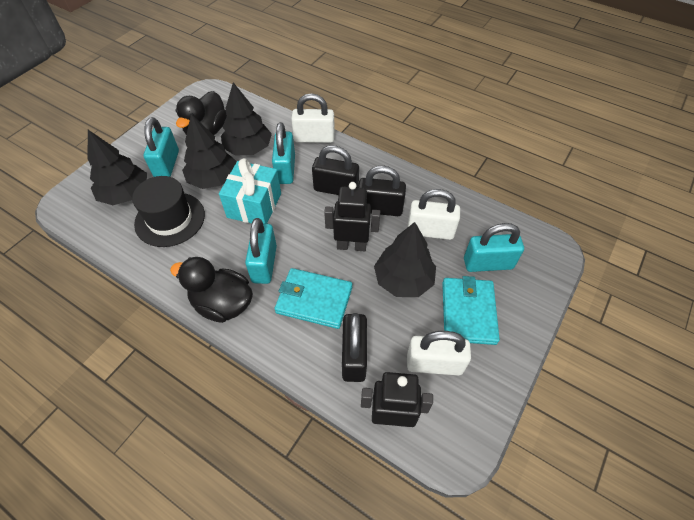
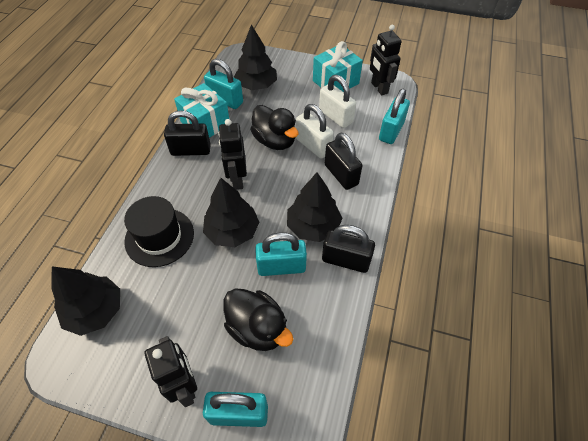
black robot: [324,182,380,251] [361,372,433,427] = 2 -> [145,336,197,407] [219,119,247,190] [370,25,402,95] = 3
turquoise gift: [219,158,281,224] = 1 -> [174,83,229,138] [313,41,363,92] = 2
turquoise wallet: [274,268,352,329] [442,276,500,345] = 2 -> none = 0
white padlock: [291,93,335,143] [407,189,460,240] [407,331,471,376] = 3 -> [296,104,334,158] [319,75,356,128] = 2

